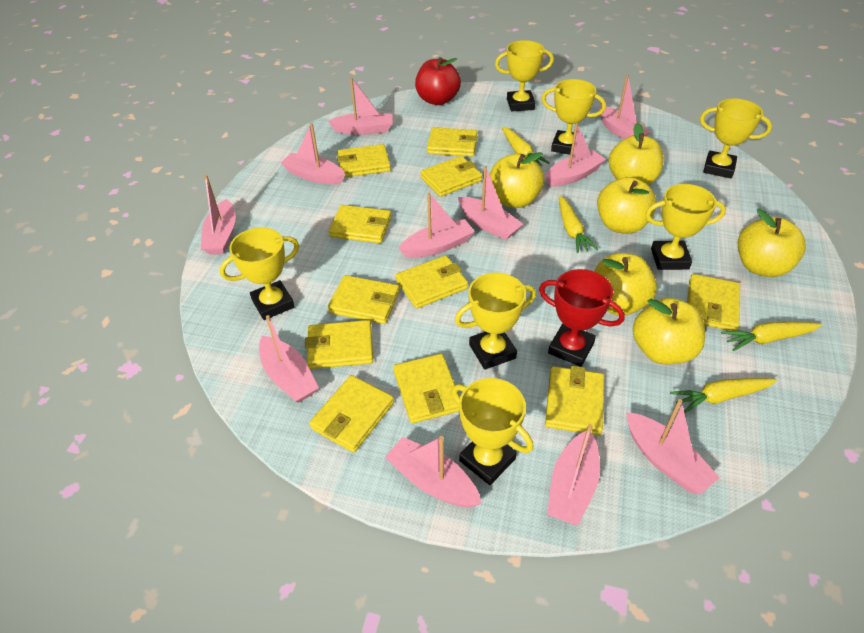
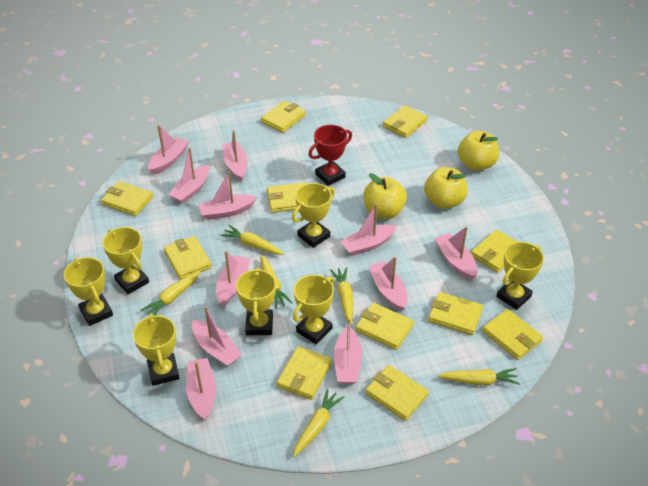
red apple: [415,57,461,105] = 1 -> none = 0
yellow apple: [490,152,544,208] [594,253,657,316] [597,177,657,234] [608,122,664,185] [633,298,705,365] [738,209,806,277] = 6 -> [364,173,407,219] [424,167,467,209] [458,131,499,171] = 3
yellow carrot: [502,126,549,166] [559,196,598,253] [670,378,777,414] [721,322,822,351] = 4 -> [141,271,200,316] [220,225,284,254] [260,255,292,308] [293,389,344,457] [330,267,353,325] [438,368,520,385] = 6

